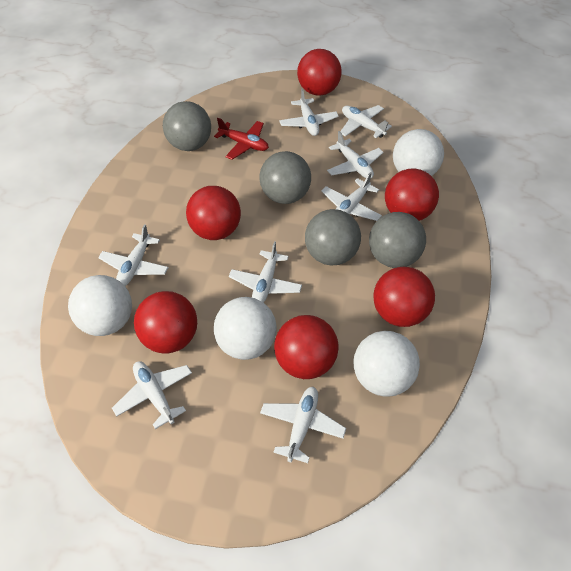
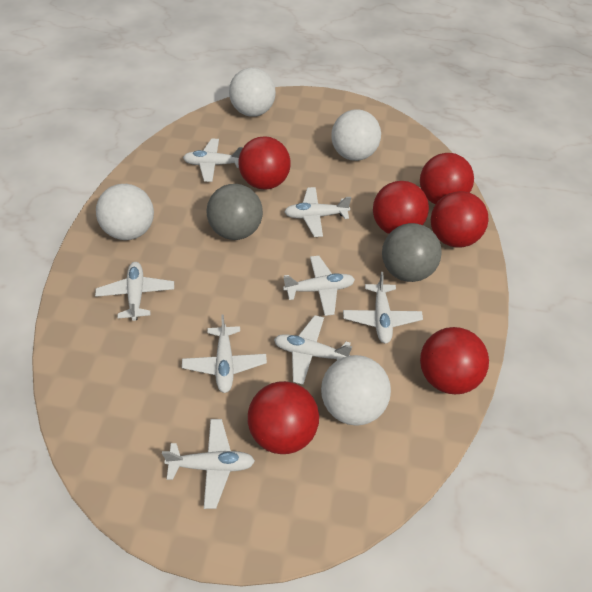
grey ball: [163,101,211,151] [259,151,311,204] [305,209,361,265] [369,212,426,268] = 4 -> [206,184,263,240] [382,223,442,282] = 2
red plane: [214,118,269,160] = 1 -> none = 0

